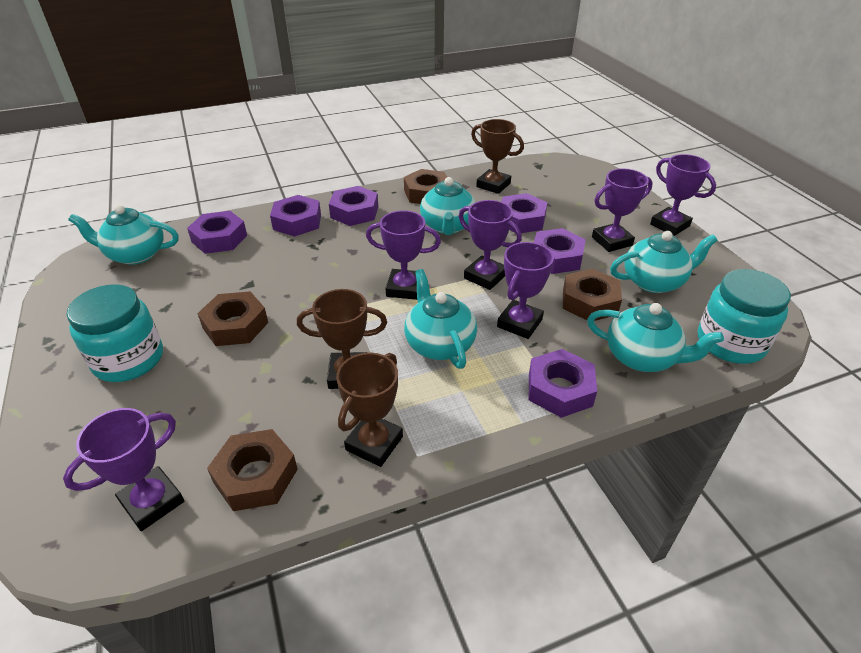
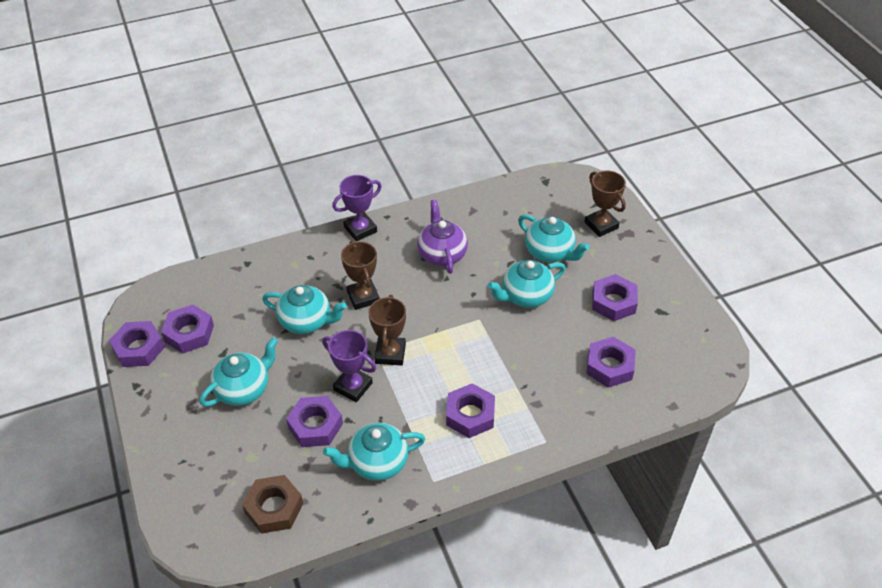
brown nut: [197,291,268,346] [207,429,298,511] [404,169,447,204] [563,269,622,321] = 4 -> [242,475,303,534] = 1
purple teapot: none = 0 -> [417,200,468,274] = 1
purple trophy: [63,408,184,531] [366,210,441,300] [459,200,522,290] [497,242,554,339] [592,168,653,252] [650,154,716,236] = 6 -> [322,330,376,402] [332,175,382,241] = 2
turquoise jar: [66,284,163,382] [698,269,791,364] = 2 -> none = 0

